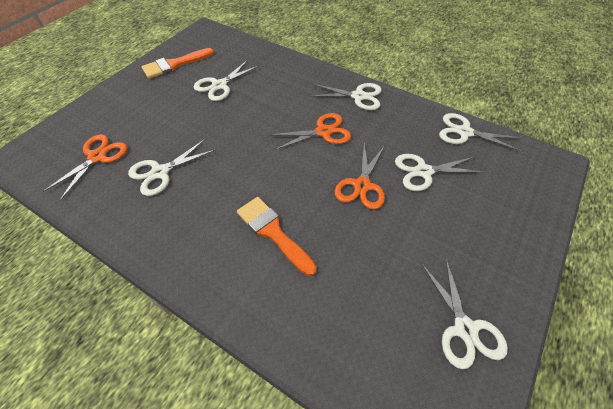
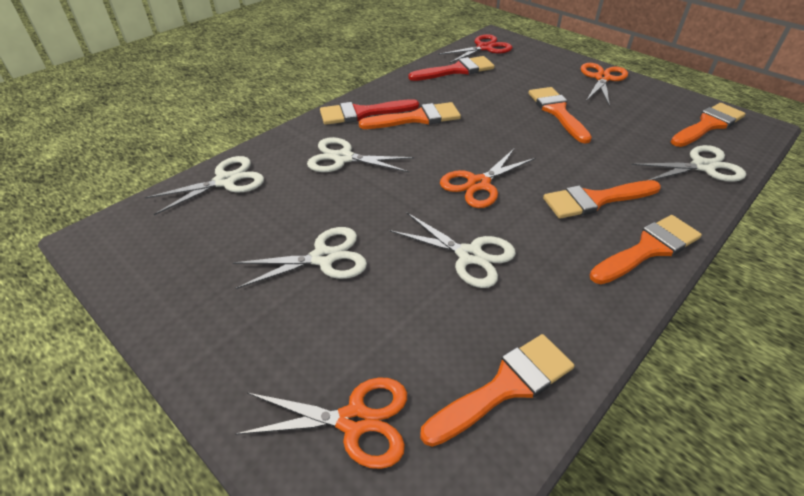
orange brush: [141,48,214,79] [237,197,317,276] = 2 -> [359,102,461,129] [420,334,574,447] [528,87,592,144] [543,180,661,219] [590,215,702,284] [671,103,746,147] = 6
red brush: none = 0 -> [320,99,419,125] [408,56,495,81] = 2
red scissors: none = 0 -> [438,34,513,63] = 1
white scissors: [128,139,215,196] [194,60,259,101] [309,83,382,110] [395,154,483,191] [421,259,508,369] [439,113,521,151] = 6 -> [145,156,264,215] [233,227,367,289] [307,137,414,172] [389,212,516,288] [631,145,746,182] = 5

